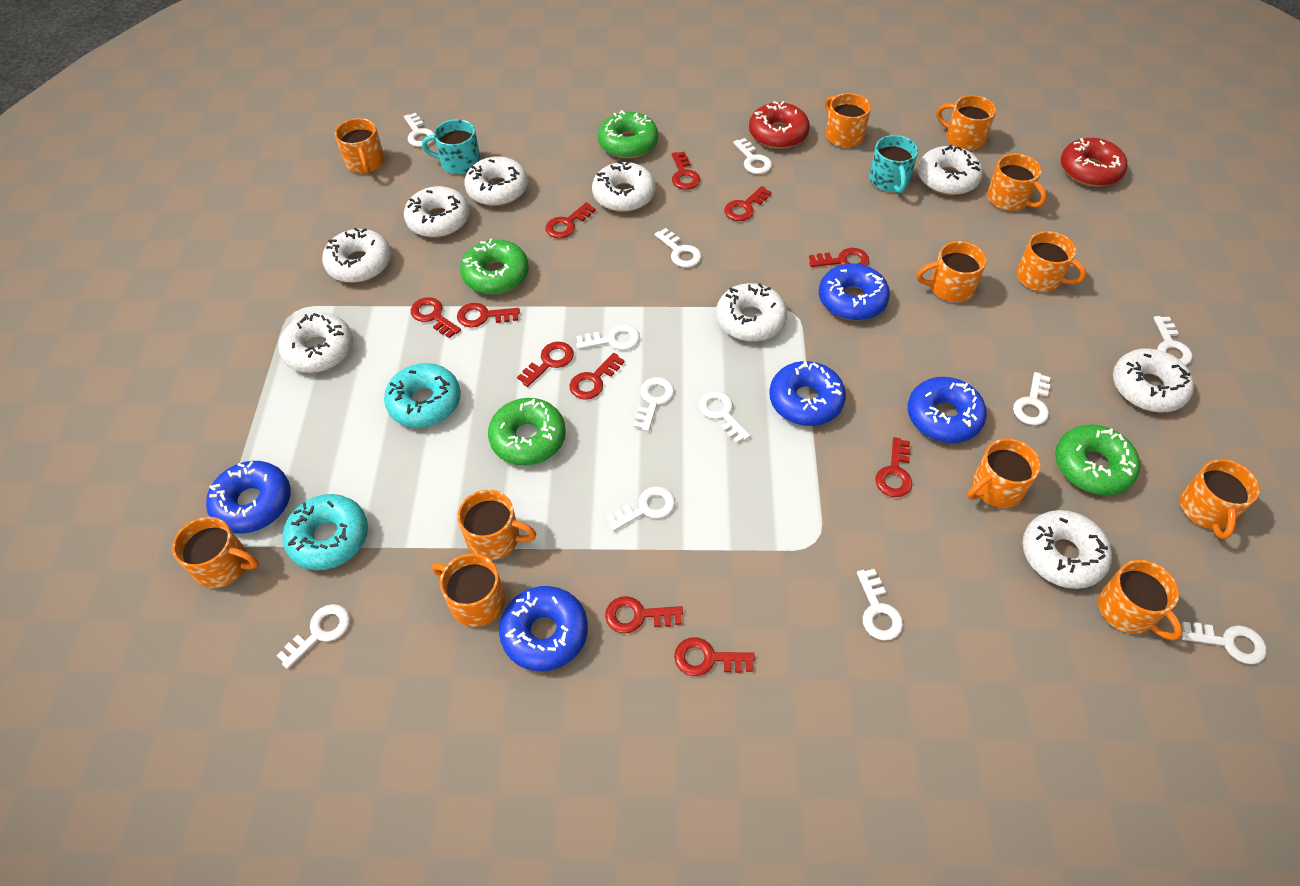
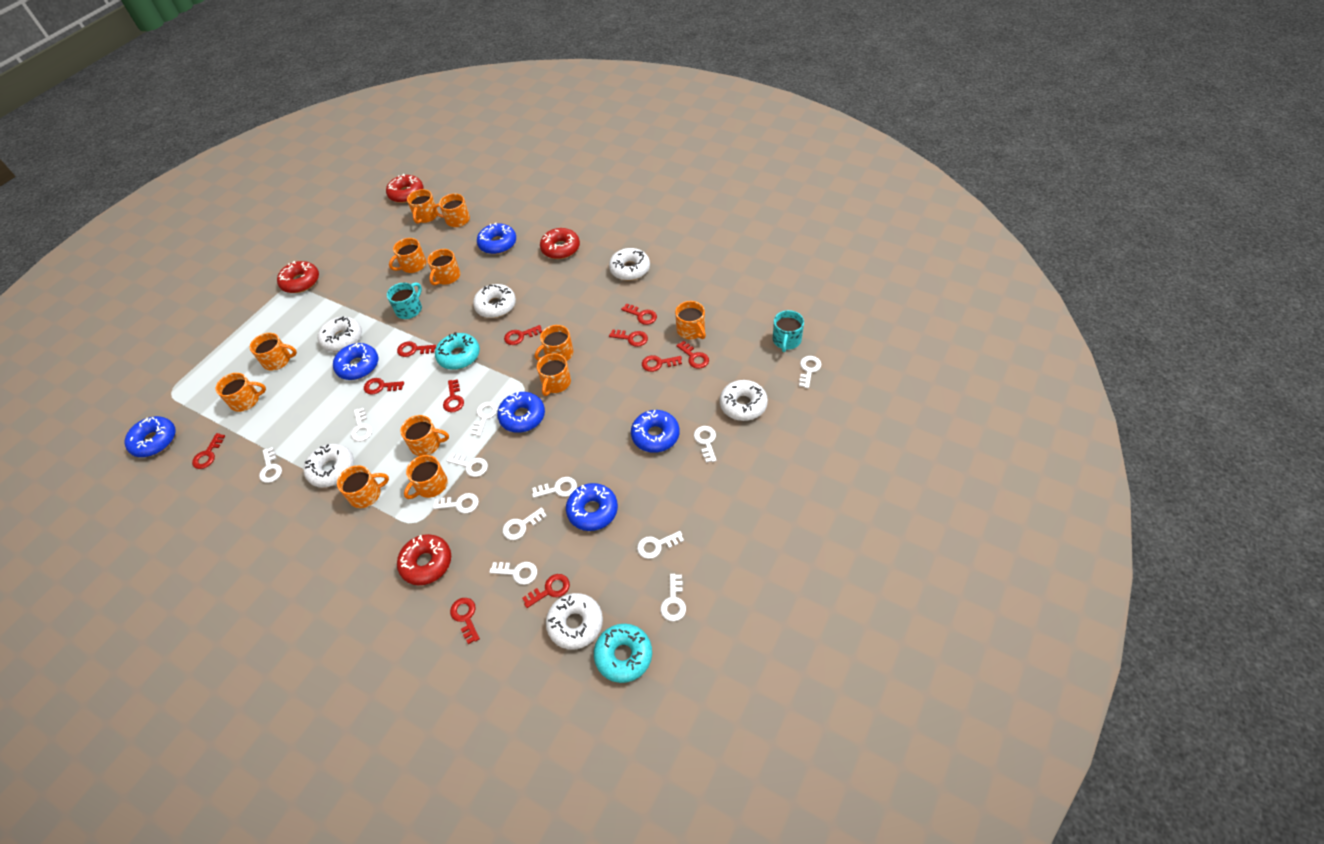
blue donut: [206,461,291,534] [499,586,588,671] [769,361,846,426] [819,263,890,321] [908,377,987,443] = 5 -> [125,416,176,457] [333,343,378,380] [477,222,516,254] [497,392,545,433] [566,483,618,531] [631,410,679,453] = 6
green donut: [460,239,529,294] [488,398,566,465] [598,110,658,158] [1055,424,1140,495] = 4 -> none = 0
red donut: [749,101,810,149] [1061,138,1127,187] = 2 -> [277,261,319,293] [386,174,423,203] [397,534,451,585] [540,228,580,259] = 4
white donut: [278,313,353,373] [322,228,391,283] [404,186,470,238] [464,156,528,206] [592,161,655,212] [716,283,787,342] [918,145,983,195] [1022,510,1112,589] [1113,348,1194,412] = 9 -> [303,444,354,488] [318,316,362,352] [473,284,516,318] [546,593,603,650] [609,248,650,281] [720,380,768,421] = 6

